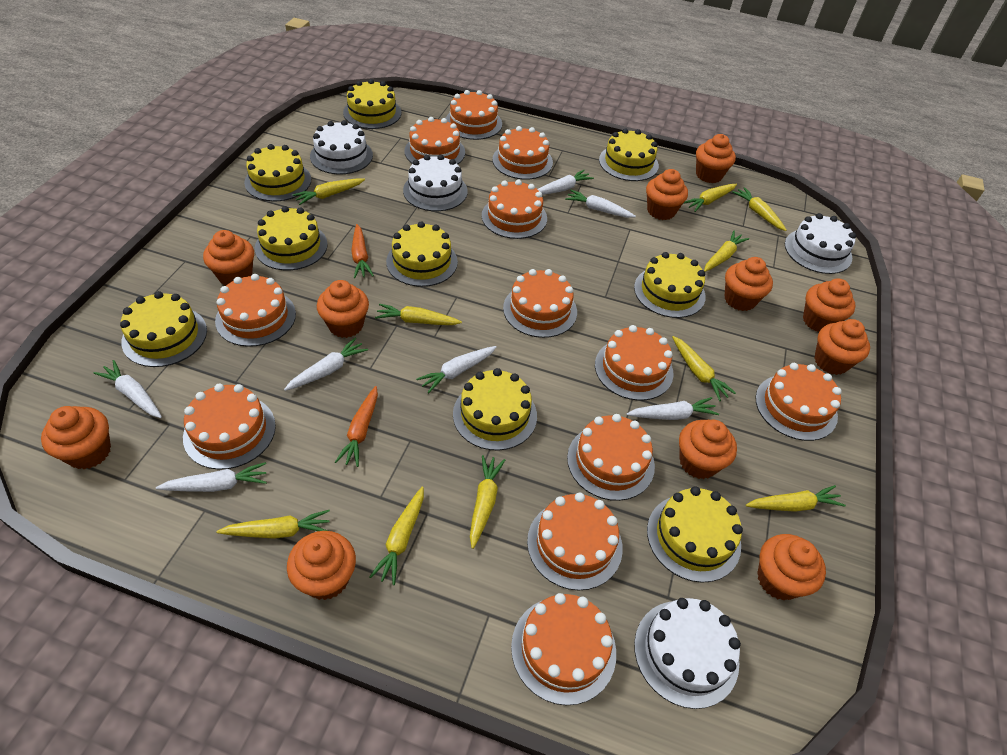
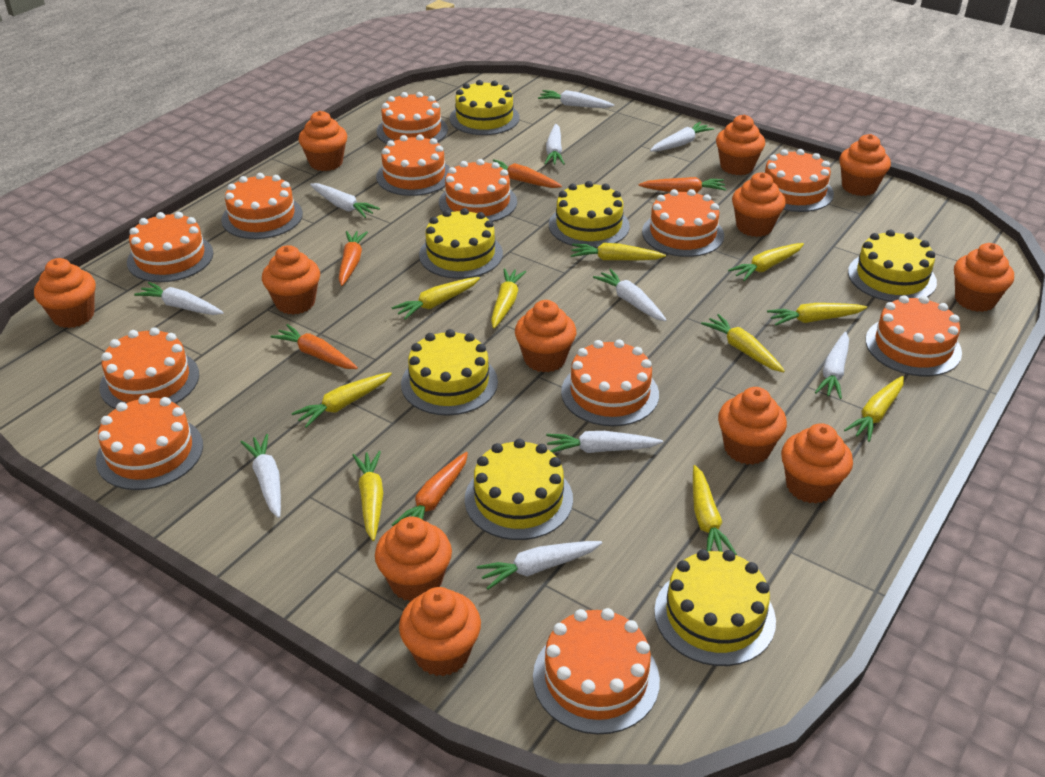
orange carrot: [335,386,378,467] [351,224,374,278] = 2 -> [271,324,358,369] [339,231,368,286] [391,452,468,526] [491,159,562,188] [638,177,727,193] = 5
orange cupcake: [41,406,111,469] [203,230,254,285] [287,531,356,600] [317,280,369,338] [646,169,688,220] [679,420,737,479] [696,134,736,183] [725,257,773,311] [757,534,826,600] [803,279,856,332] [814,319,870,375] = 11 -> [34,258,96,328] [262,245,320,315] [298,111,347,171] [375,517,452,602] [399,587,481,676] [515,300,576,372] [716,115,765,175] [718,387,787,465] [732,172,786,237] [781,423,853,504] [839,134,891,196] [954,243,1014,312] = 12
white cake: [310,120,373,175] [403,154,468,211] [634,598,741,709] [785,213,856,274] = 4 -> none = 0
white carrot: [94,360,162,418] [156,462,267,492] [284,338,368,391] [416,346,497,393] [537,170,594,195] [565,190,636,218] [627,397,719,420] = 7 -> [134,282,224,315] [240,434,281,518] [310,183,380,218] [477,541,602,590] [538,90,614,108] [544,124,565,165] [546,431,663,453] [593,269,667,321] [650,122,714,152] [815,332,849,399] = 10
yellow cake: [120,291,207,367] [244,144,311,201] [255,206,328,270] [343,79,401,129] [386,221,458,287] [453,368,537,450] [599,128,659,181] [634,252,706,318] [647,486,743,583] = 9 -> [401,329,498,416] [419,208,503,279] [450,80,520,135] [465,439,573,540] [549,181,630,248] [654,549,776,666] [848,229,937,302] = 7

